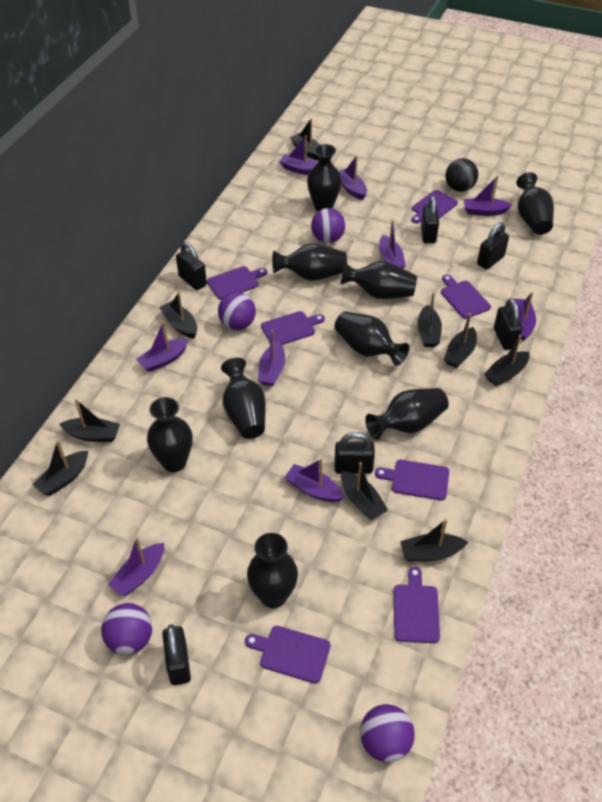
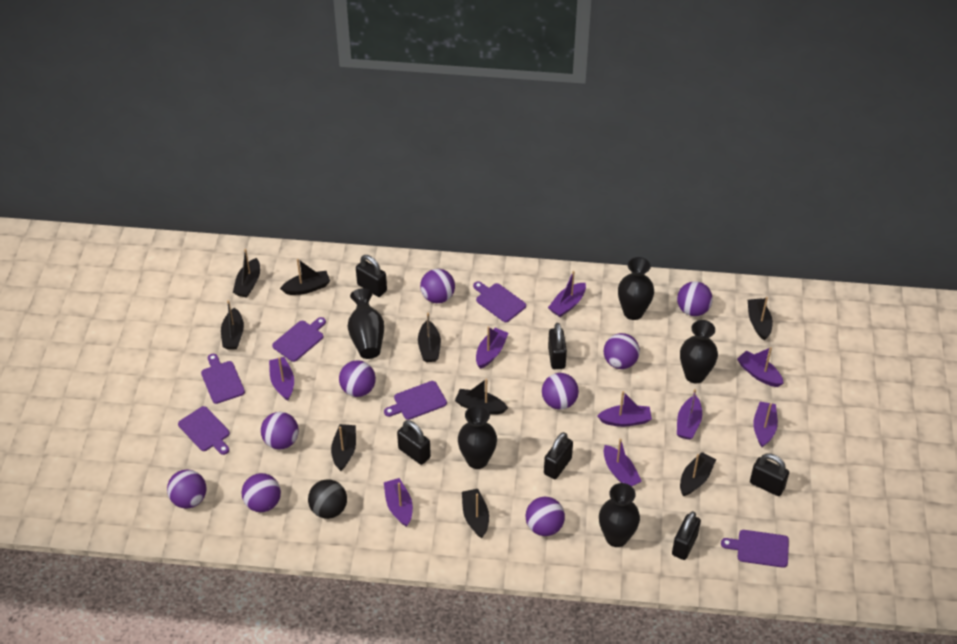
black vase: [147,397,192,472] [221,358,265,439] [247,533,298,608] [272,243,347,281] [307,144,342,211] [335,311,409,366] [340,261,417,299] [365,388,449,439] [516,172,554,235] = 9 -> [348,288,384,359] [458,405,497,469] [599,483,640,547] [618,257,654,320] [680,320,718,383] = 5
purple ball: [101,603,152,655] [218,292,256,330] [311,208,345,243] [360,704,415,762] = 4 -> [167,469,206,509] [242,473,281,512] [261,412,299,450] [339,360,376,397] [420,269,455,303] [525,497,565,536] [542,373,579,410] [604,333,640,369] [677,281,713,316] = 9
purple cutting board: [207,266,267,300] [245,626,331,684] [261,311,325,345] [375,460,449,501] [394,567,440,643] [411,190,458,224] [441,275,491,319] = 7 -> [178,406,230,455] [201,354,245,404] [272,317,326,362] [384,381,447,420] [473,281,526,322] [721,530,789,568] = 6

